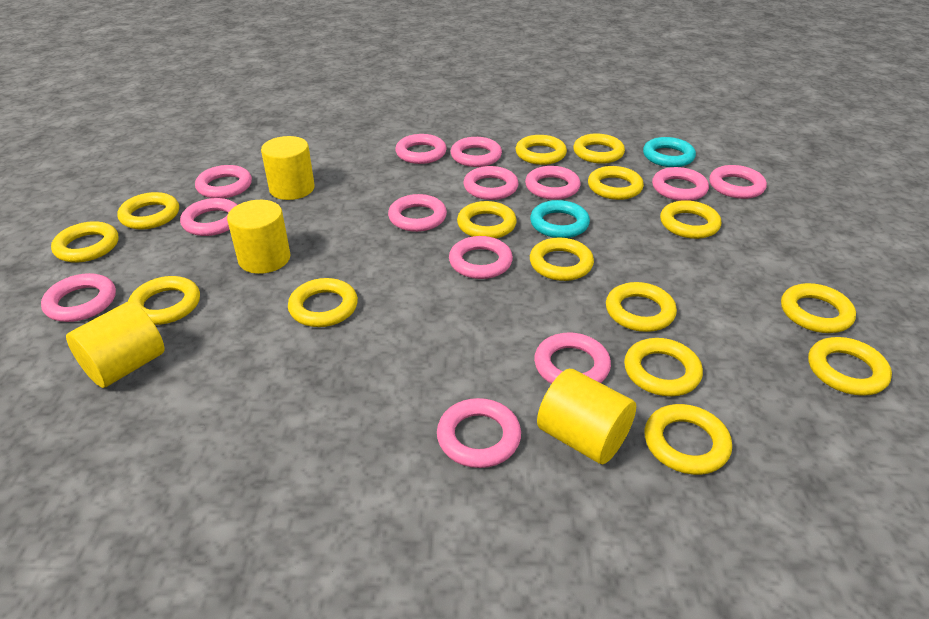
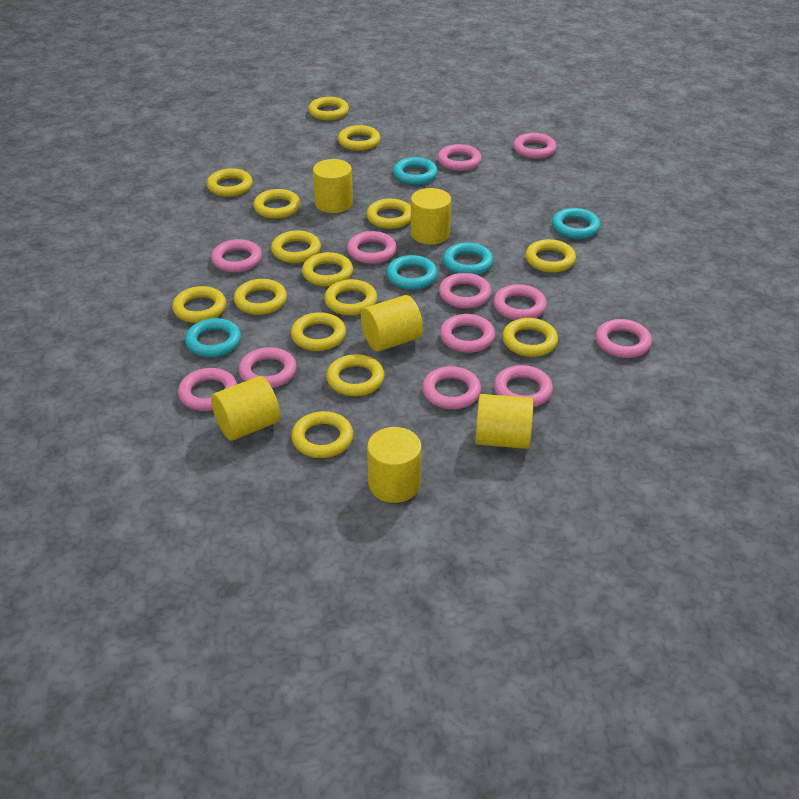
pink ring: [41,273,116,322] [180,198,237,236] [195,165,252,198] [388,194,447,232] [395,134,447,164] [437,398,521,468] [449,236,513,279] [451,137,502,167] [463,166,519,200] [525,166,581,200] [534,332,611,384] [652,167,709,201] [709,165,767,199] = 13 -> [178,368,237,411] [211,239,262,273] [239,347,297,388] [347,231,397,264] [422,366,481,409] [438,144,482,171] [439,273,491,308] [440,314,495,353] [493,284,547,320] [494,365,553,407] [513,133,557,159] [596,319,652,358] = 12
turquoise ring: [530,200,590,238] [643,137,696,167] = 2 -> [185,318,241,357] [386,255,438,290] [393,157,438,185] [443,242,493,275] [552,208,600,239] = 5
yellow cylinder: [66,301,165,388] [227,200,291,274] [261,136,315,200] [537,369,636,464] = 4 -> [211,376,280,441] [313,159,353,213] [361,295,423,352] [367,427,422,503] [411,188,451,244] [475,394,533,449] = 6

